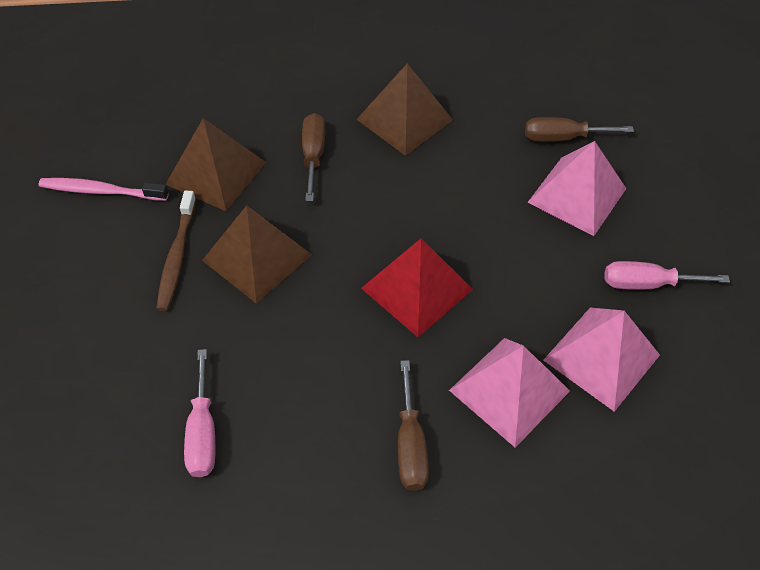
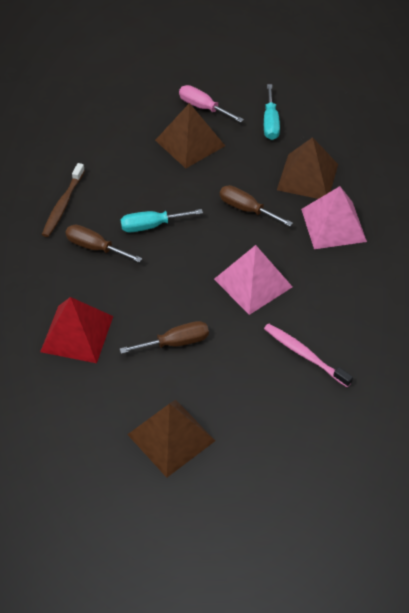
pink pyramid: [449,338,570,448] [527,141,627,236] [543,308,660,412] = 3 -> [214,245,292,315] [301,186,367,249] = 2
pink screwdriver: [184,349,215,477] [604,261,730,290] = 2 -> [179,85,244,122] = 1
turquoise screwdriver: none = 0 -> [120,209,203,232] [264,84,280,140] = 2

